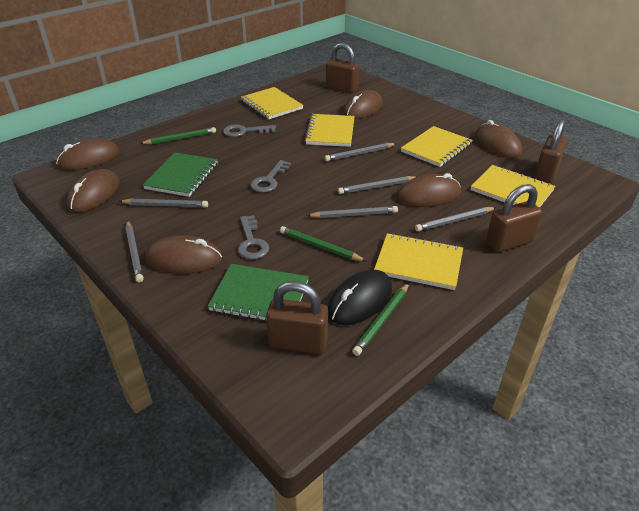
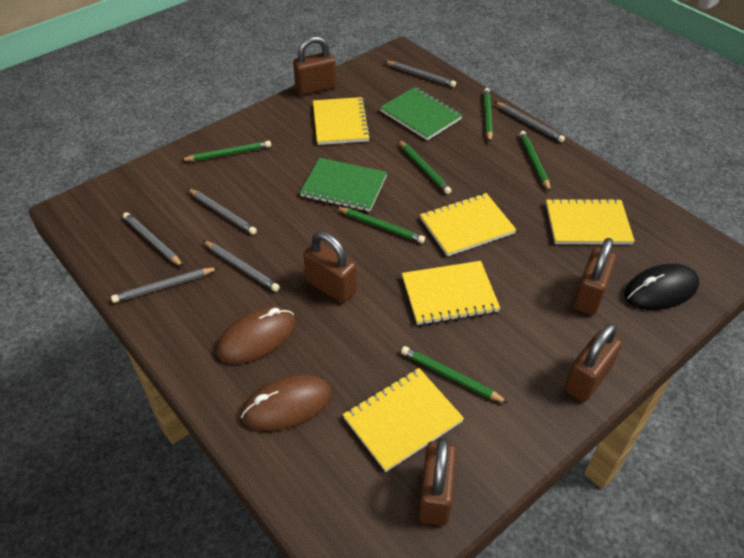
brown mouse: [56,138,120,170] [66,169,120,212] [145,235,222,274] [343,90,383,119] [397,173,461,207] [474,120,522,158] = 6 -> [216,307,296,364] [241,374,332,431] = 2
brown padlock: [266,281,328,354] [326,43,359,93] [486,184,542,252] [534,119,567,183] = 4 -> [293,36,336,95] [303,231,357,303] [419,437,457,526] [564,323,622,402] [573,238,616,315] = 5
green pencil: [140,127,216,144] [280,226,366,261] [352,283,409,356] = 3 -> [181,141,271,161] [336,207,425,243] [399,140,452,194] [401,346,508,403] [484,88,493,142] [519,131,551,192] = 6
grey key: [223,124,276,137] [238,215,269,259] [250,160,291,193] = 3 -> none = 0

